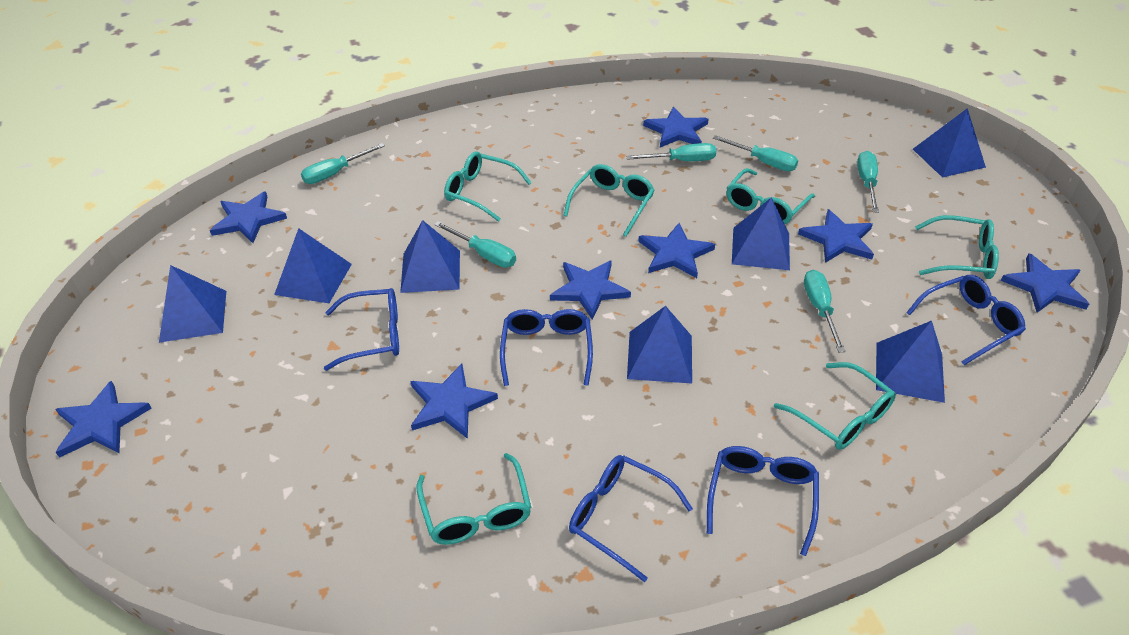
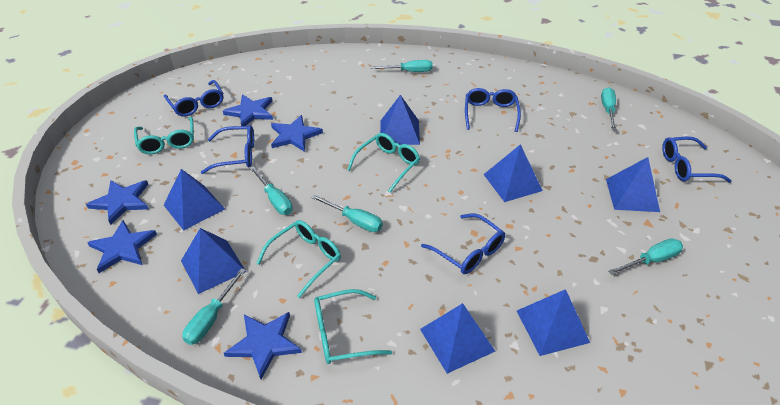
blue star: [55,381,152,458] [210,191,287,243] [410,364,498,439] [550,260,631,320] [638,223,715,278] [643,107,709,147] [798,209,874,263] [1001,253,1089,313] = 8 -> [86,180,149,225] [87,220,157,273] [223,94,273,126] [224,312,302,379] [271,115,323,152] = 5
turquoise glasses: [416,453,531,545] [444,151,532,222] [563,164,654,237] [727,168,815,224] [774,362,896,450] [915,215,999,279] = 6 -> [134,117,194,154] [256,220,341,298] [314,289,392,364] [347,133,420,193] = 4

